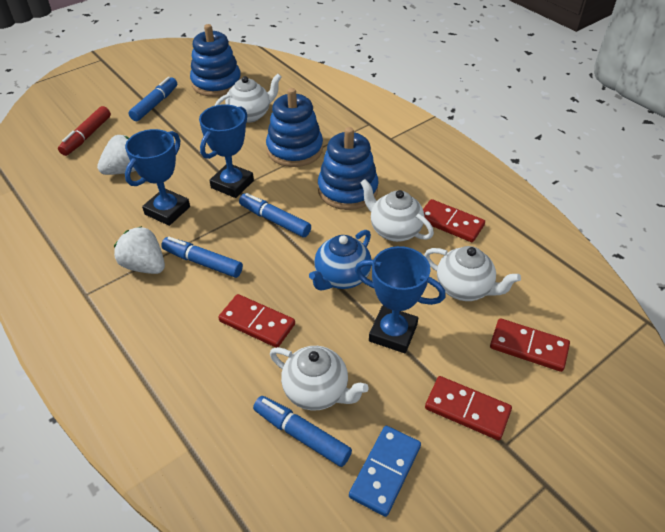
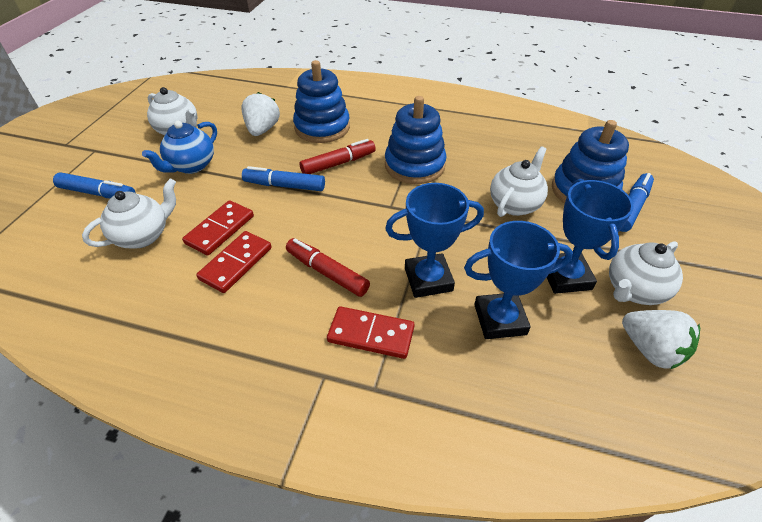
blue domino: [349,426,421,517] = 1 -> none = 0
blue marker: [129,77,177,121] [161,237,243,278] [239,193,311,237] [253,396,352,467] = 4 -> [53,173,135,198] [242,166,325,191] [620,173,654,232] = 3
red domino: [218,294,295,348] [423,199,485,242] [425,376,512,440] [490,318,570,372] = 4 -> [182,200,254,256] [196,231,272,293] [327,306,415,359] = 3
red marker: [58,106,111,156] = 1 -> [286,238,370,297] [299,139,376,174] = 2

